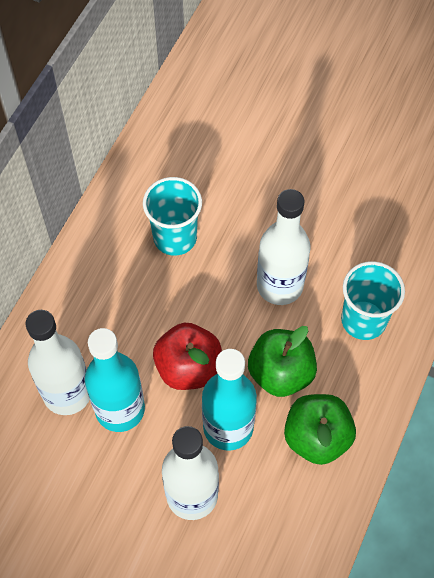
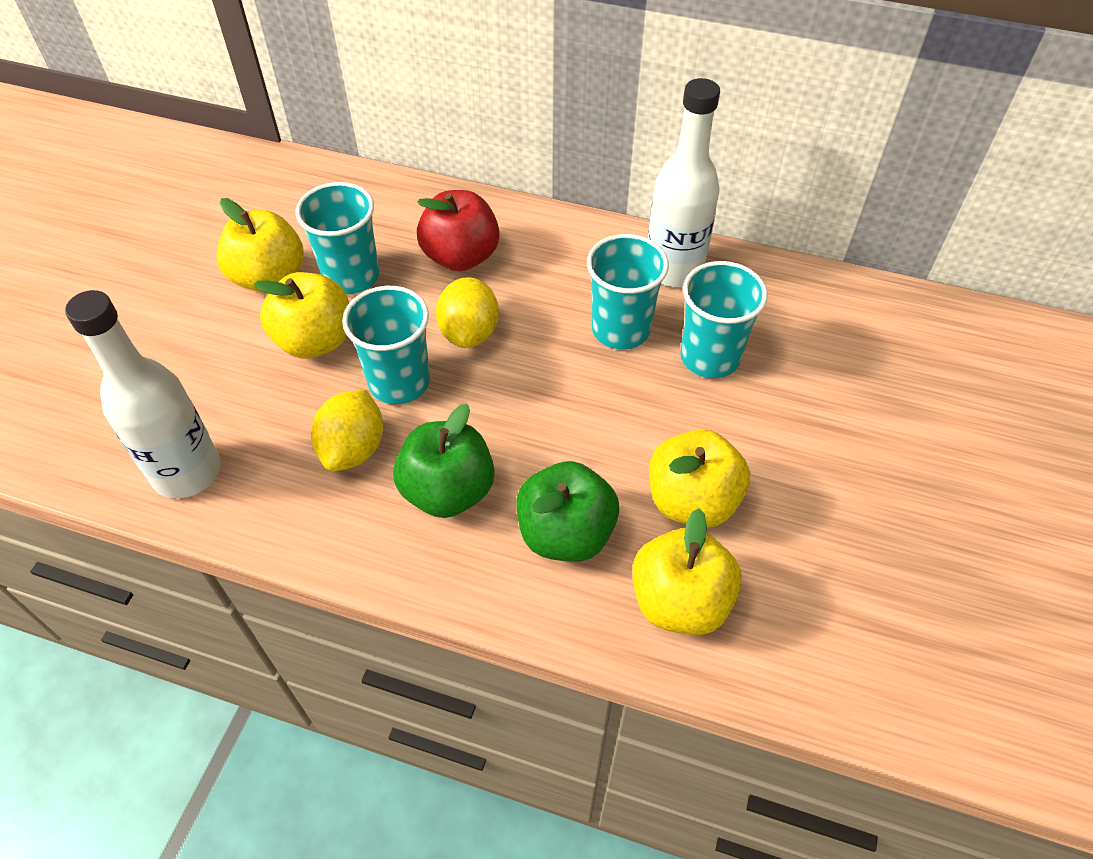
turquoise bottle: [85,328,145,432] [202,349,257,451] = 2 -> none = 0
turquoise cup: [143,177,202,256] [341,261,405,340] = 2 -> [295,182,379,294] [342,286,430,404] [587,234,669,350] [680,261,768,378] = 4
white bottle: [26,310,90,415] [162,426,219,520] [257,189,310,305] = 3 -> [65,290,220,499] [648,78,720,287] = 2
yellow apple: none = 0 -> [216,198,304,292] [254,272,349,359] [633,508,742,635] [649,429,750,528] = 4
yellow lemon: none = 0 -> [311,390,383,471] [436,277,499,348] = 2

